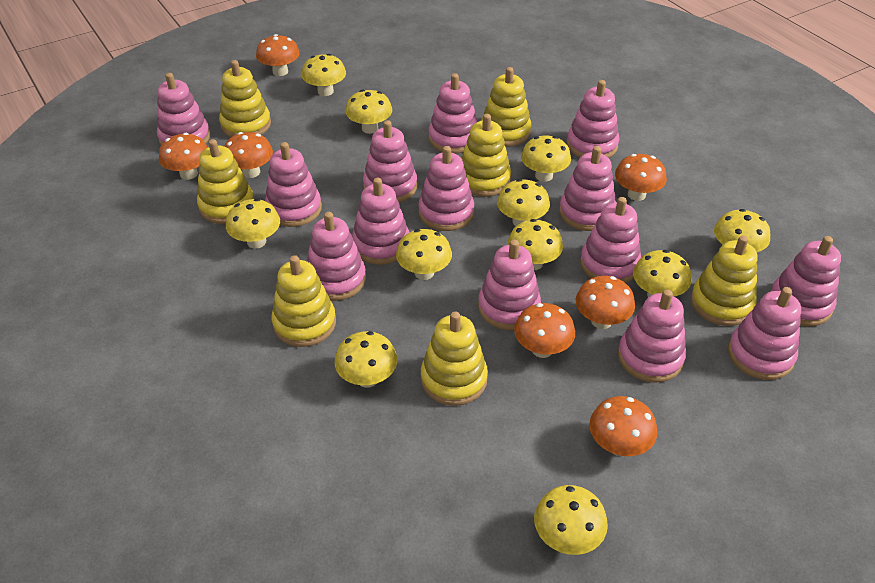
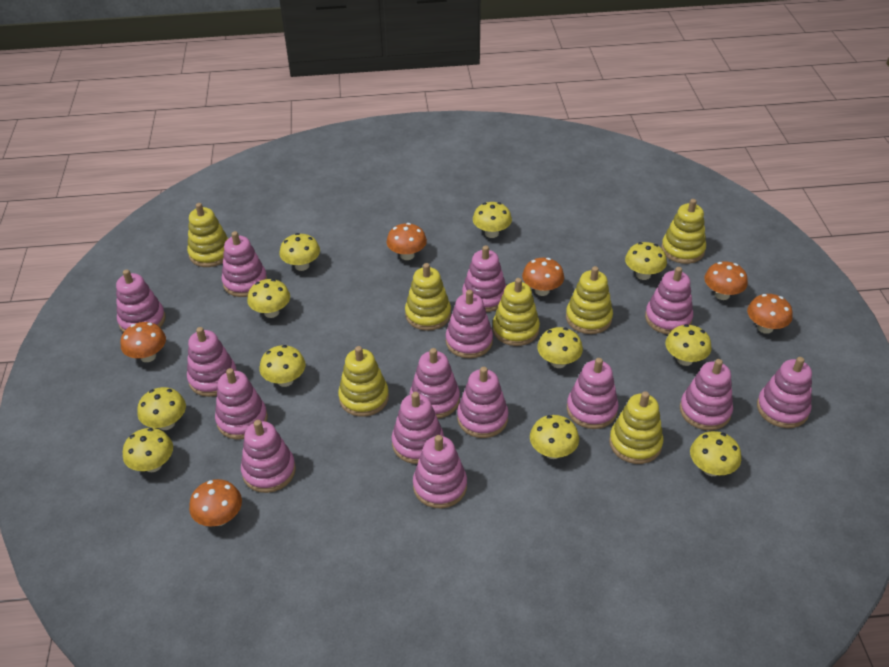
orange mushroom: [159,133,208,180] [224,132,273,178] [256,34,300,76] [514,303,575,358] [576,276,635,329] [589,396,657,456] [615,154,667,201] = 7 -> [121,322,166,362] [189,479,242,526] [387,223,427,260] [522,258,564,296] [704,261,748,300] [747,294,793,334] = 6
pink stacking toy: [157,73,210,145] [265,142,322,227] [307,212,366,301] [352,178,410,265] [363,120,417,203] [418,146,474,231] [429,73,477,153] [478,240,541,330] [559,146,616,231] [567,80,619,158] [580,197,641,283] [618,289,686,382] [728,287,801,380] [770,236,841,326] = 14 -> [116,269,166,333] [187,327,237,397] [215,368,268,439] [222,231,267,297] [241,420,296,493] [392,392,444,464] [410,348,460,419] [413,435,467,508] [446,290,493,358] [457,367,508,438] [462,245,506,312] [567,358,619,429] [645,267,693,334] [680,359,733,430] [757,357,812,428] = 15

